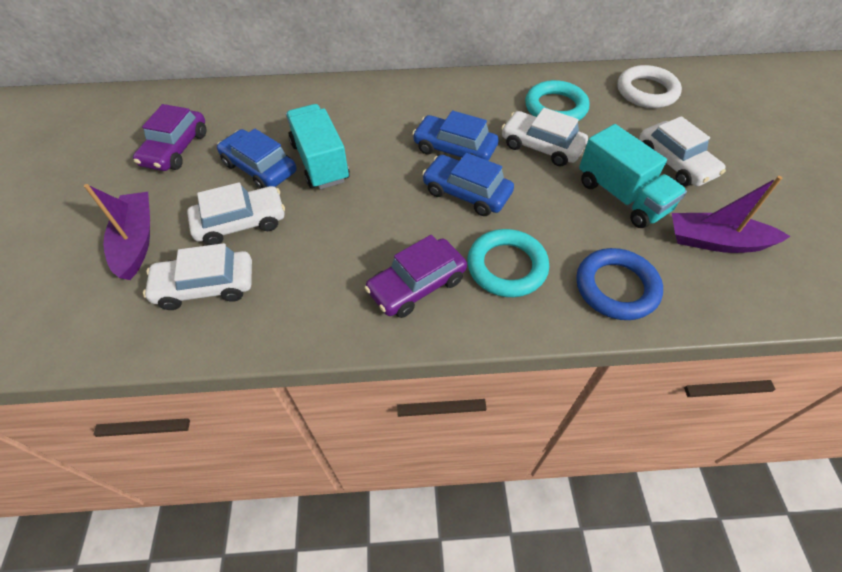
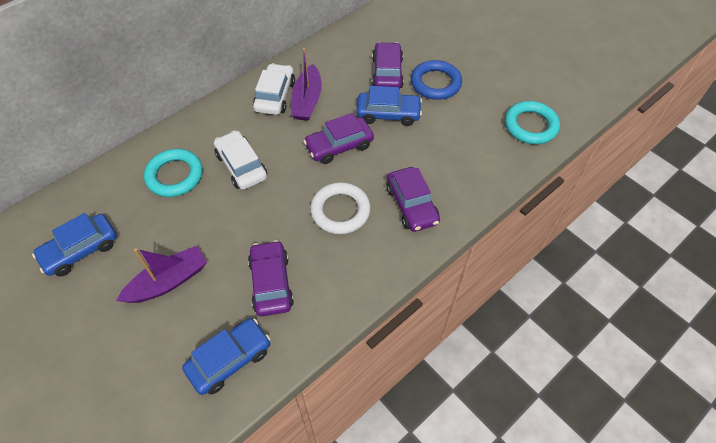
purple car: [133,104,206,171] [365,235,467,318] = 2 -> [248,240,294,317] [303,113,374,164] [372,42,404,89] [386,167,440,232] = 4
turquoise truck: [286,104,350,189] [579,124,687,228] = 2 -> none = 0
white car: [143,243,252,310] [187,182,285,245] [501,108,588,167] [639,116,726,187] = 4 -> [214,130,267,190] [253,63,295,115] = 2

